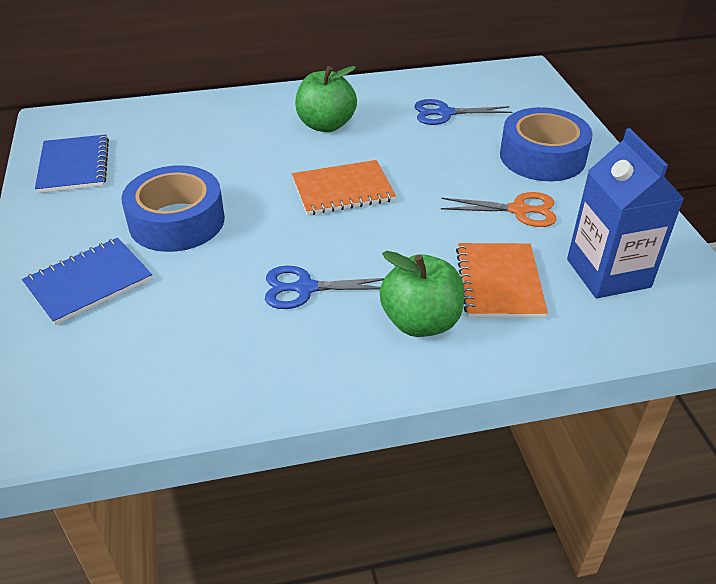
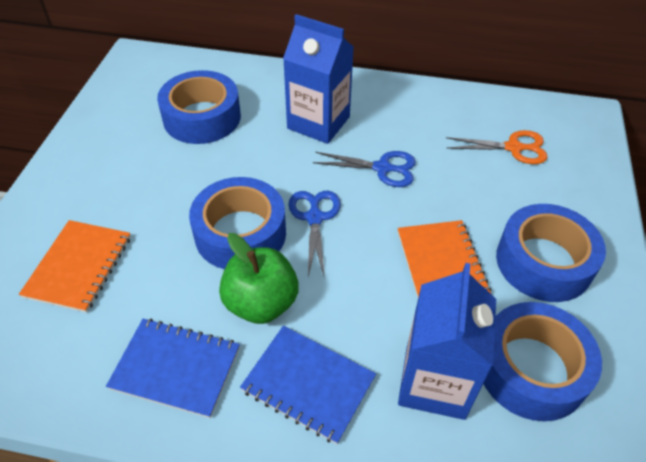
blue carton: [567,128,684,298] = 1 -> [283,14,354,144] [398,263,496,420] = 2
blue tape: [121,165,225,252] [500,107,593,181] = 2 -> [157,70,241,144] [189,177,286,269] [483,302,602,421] [496,204,606,302] = 4
green apple: [295,66,357,132] [380,251,464,337] = 2 -> [219,233,299,324] = 1

